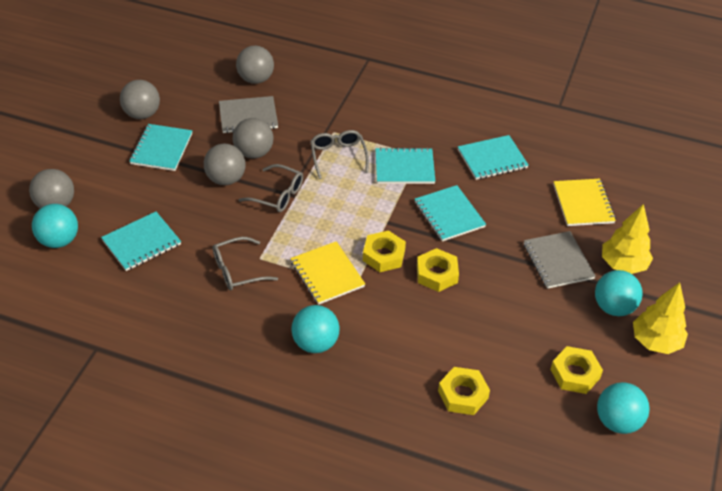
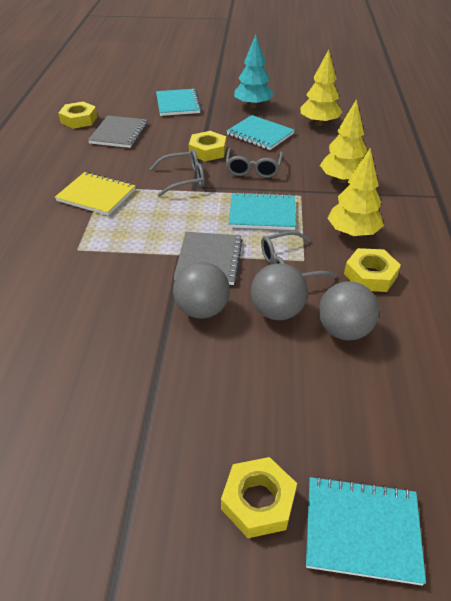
grey ball: [29,169,74,208] [120,80,160,119] [204,144,246,185] [233,118,274,159] [236,45,274,84] = 5 -> [173,262,230,319] [251,263,308,320] [319,281,379,340] = 3
turquoise ball: [32,204,78,248] [291,305,340,353] [595,270,643,316] [597,382,650,434] = 4 -> none = 0
turquoise notebook: [101,212,181,271] [129,124,192,171] [375,147,435,184] [415,185,486,242] [458,135,529,180] = 5 -> [156,89,201,116] [227,115,295,150] [229,192,296,230] [306,476,426,586] = 4
turquoise tree: none = 0 -> [234,35,274,108] = 1
yellow notebook: [290,241,365,305] [553,179,616,226] = 2 -> [55,172,135,216] = 1
yellow tree: [602,204,653,274] [633,282,688,354] = 2 -> [300,49,342,126] [320,99,367,183] [328,148,384,237] = 3

